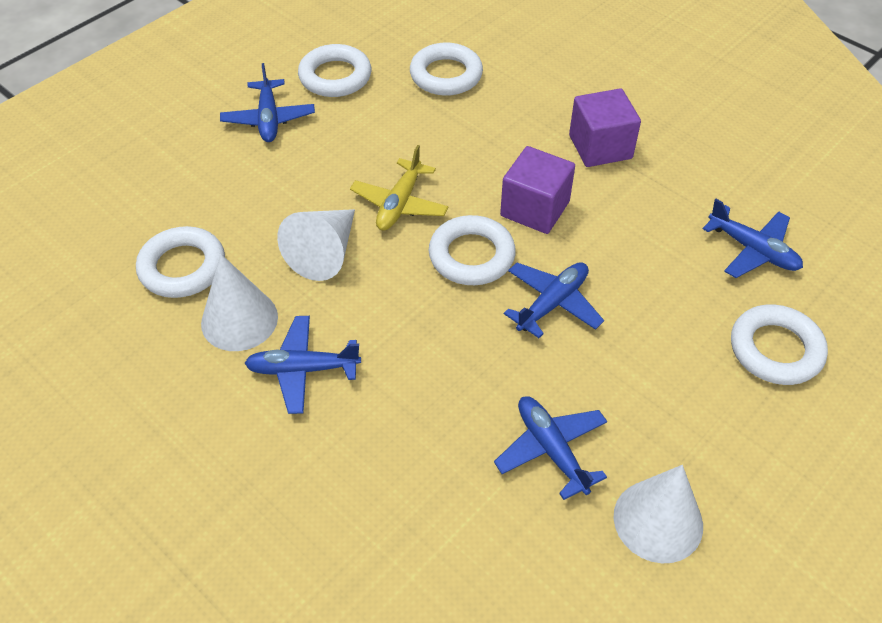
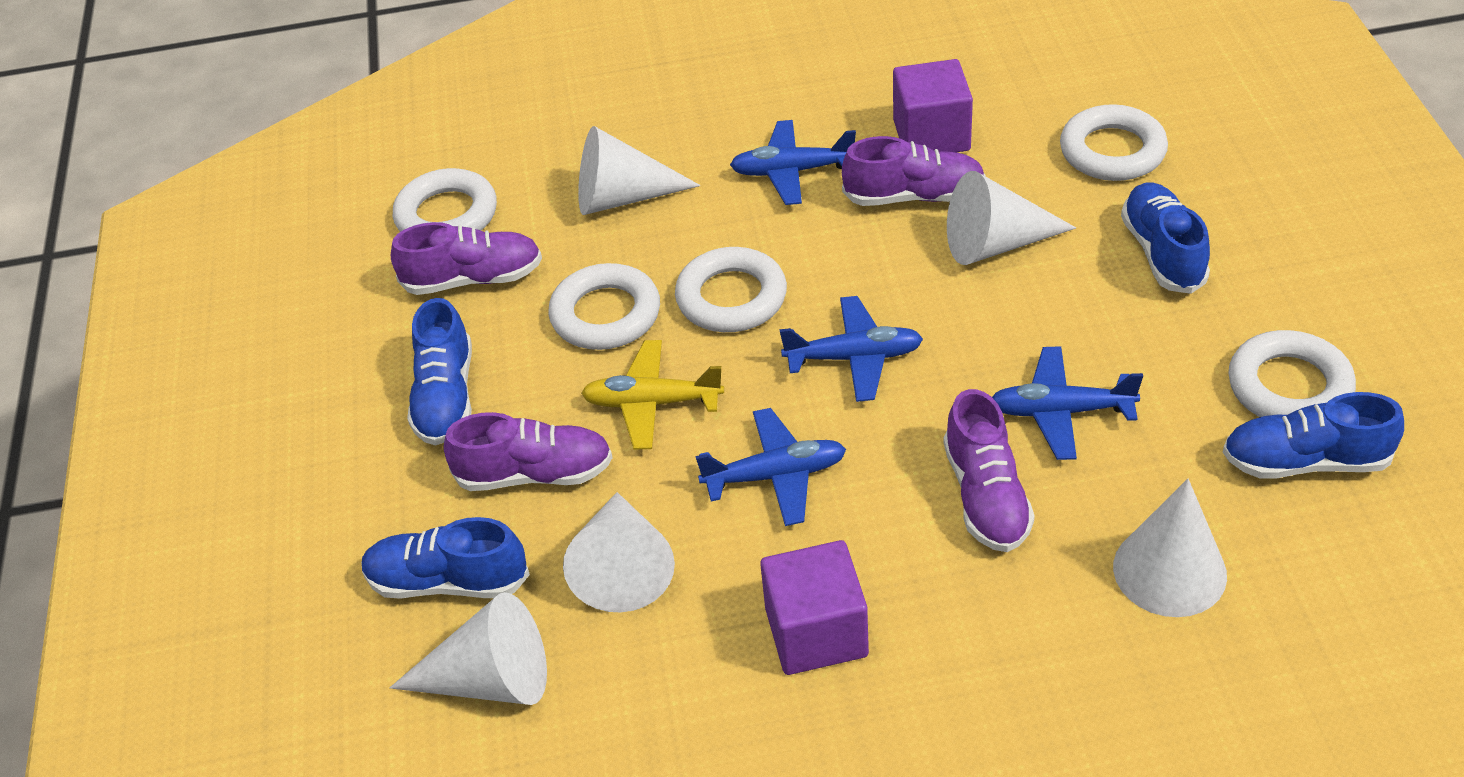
blue plane: [220,63,315,142] [245,316,361,414] [494,396,608,500] [504,262,604,338] [703,199,803,278] = 5 -> [695,408,846,526] [730,120,856,205] [780,296,923,402] [992,346,1143,460] = 4
blue shoe: none = 0 -> [361,517,530,599] [407,298,472,445] [1121,182,1210,294] [1223,392,1404,479] = 4
purple shoe: none = 0 -> [391,222,542,295] [444,412,613,491] [842,136,986,206] [943,389,1035,552] = 4
white cone: [201,254,278,351] [277,209,355,281] [614,465,703,563] = 3 -> [390,592,547,705] [563,492,675,612] [578,126,701,215] [947,171,1076,265] [1113,479,1227,617] = 5

